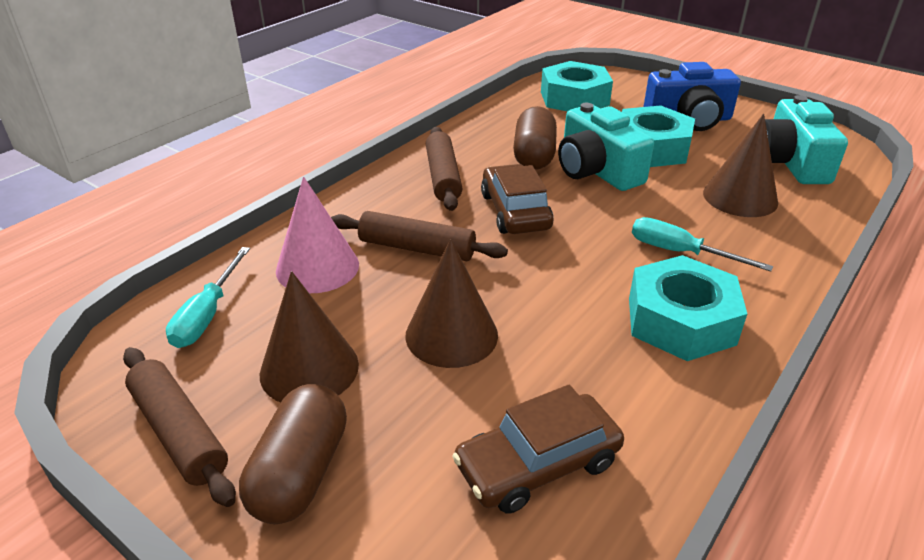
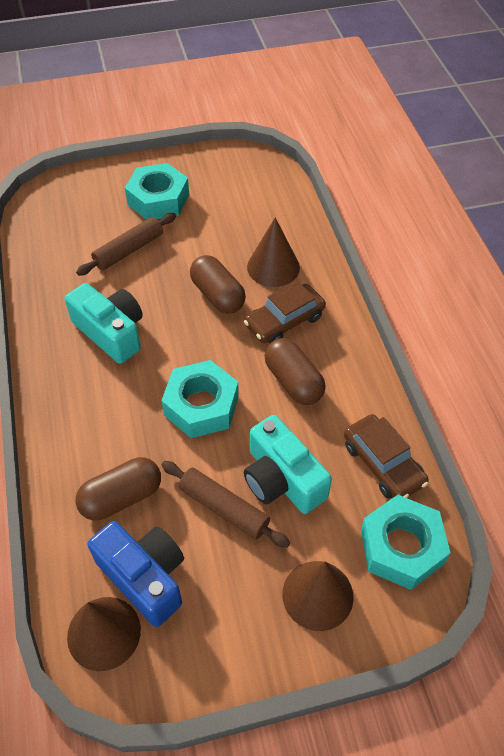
brown capsule: [239,384,347,524] [513,106,557,170] = 2 -> [75,457,161,521] [190,255,246,314] [264,338,326,405] = 3
brown rolling pin: [123,347,236,507] [331,211,508,261] [426,127,462,211] = 3 -> [76,213,176,276] [162,461,290,548] = 2
pink cone: [276,177,359,293] = 1 -> none = 0
turquoise screwdriver: [166,247,250,348] [632,217,773,272] = 2 -> none = 0

